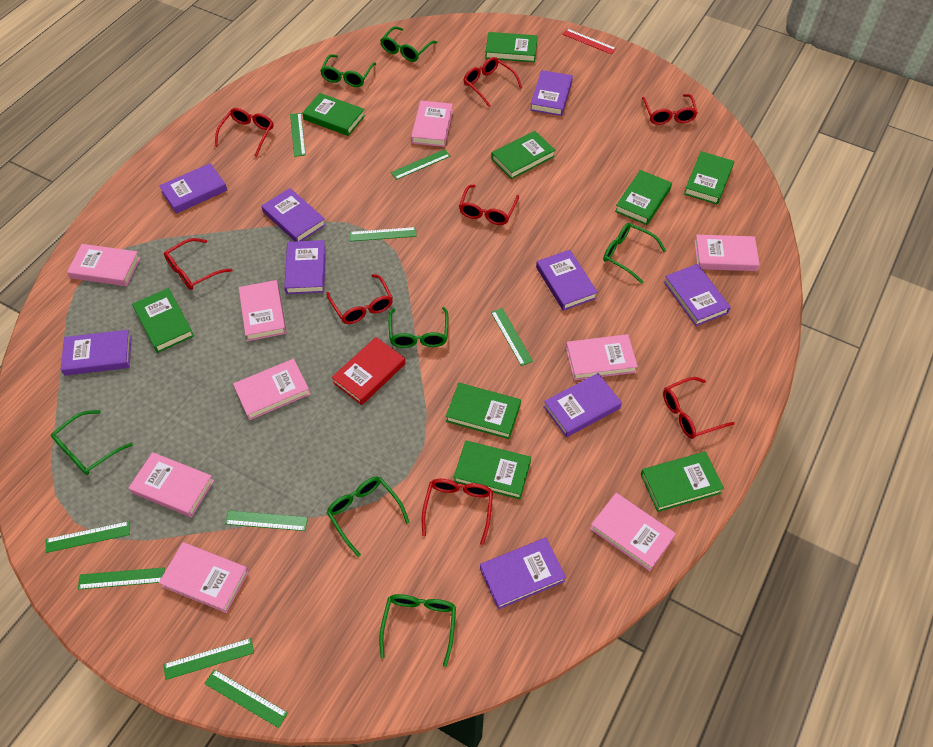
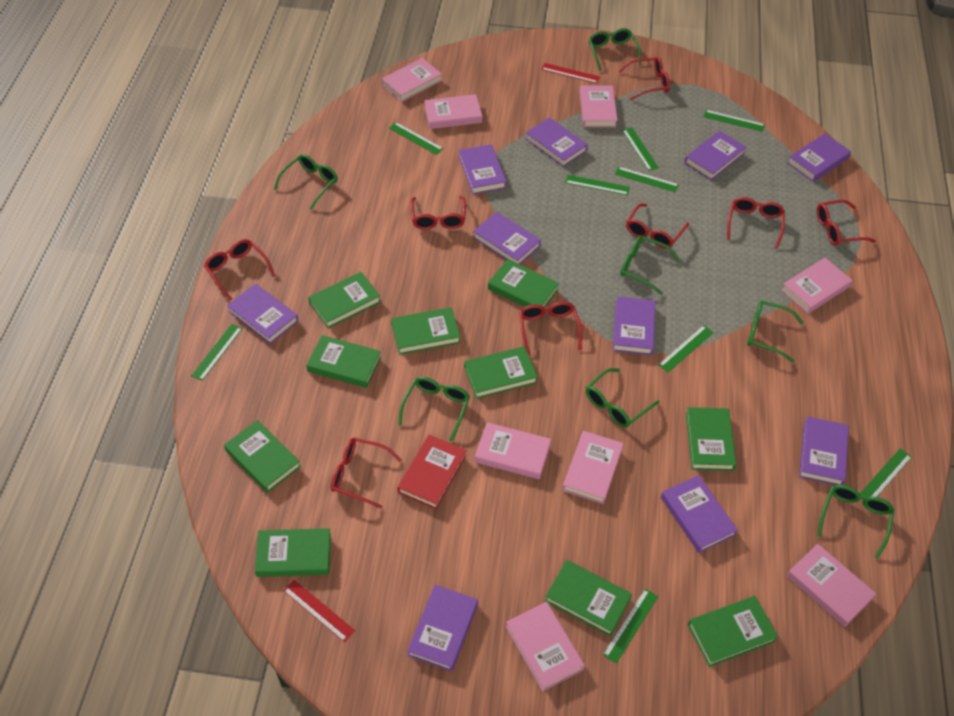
green book: [132,288,194,353] [302,93,365,136] [446,383,521,439] [454,441,531,499] [485,32,538,62] [491,131,555,179] [615,170,672,225] [641,452,724,512] [684,151,734,205] = 9 -> [224,420,301,493] [255,528,331,577] [306,335,381,388] [308,272,381,328] [391,307,460,355] [464,346,538,399] [488,259,559,307] [545,560,632,636] [686,407,736,471] [688,596,778,667] = 10
pink book: [67,244,140,286] [129,452,214,517] [159,542,249,613] [233,359,310,420] [239,280,286,341] [411,101,453,147] [566,334,638,380] [590,493,676,571] [694,235,760,271] = 9 -> [382,58,442,102] [424,94,482,129] [475,422,551,479] [506,602,585,692] [562,431,624,504] [580,85,618,128] [781,258,853,314] [787,544,876,627] = 8
purple book: [61,330,132,376] [159,163,227,214] [261,188,326,241] [284,240,326,294] [480,538,566,610] [530,70,573,116] [536,250,598,311] [543,373,622,437] [664,264,731,326] = 9 -> [227,284,299,344] [407,585,478,672] [458,144,507,195] [473,212,541,264] [525,117,588,167] [613,297,656,355] [661,475,738,553] [685,131,746,181] [787,133,851,182] [799,416,849,485] = 10
red ruler: [562,29,616,54] = 1 -> [283,580,355,642] [541,63,600,84] = 2

